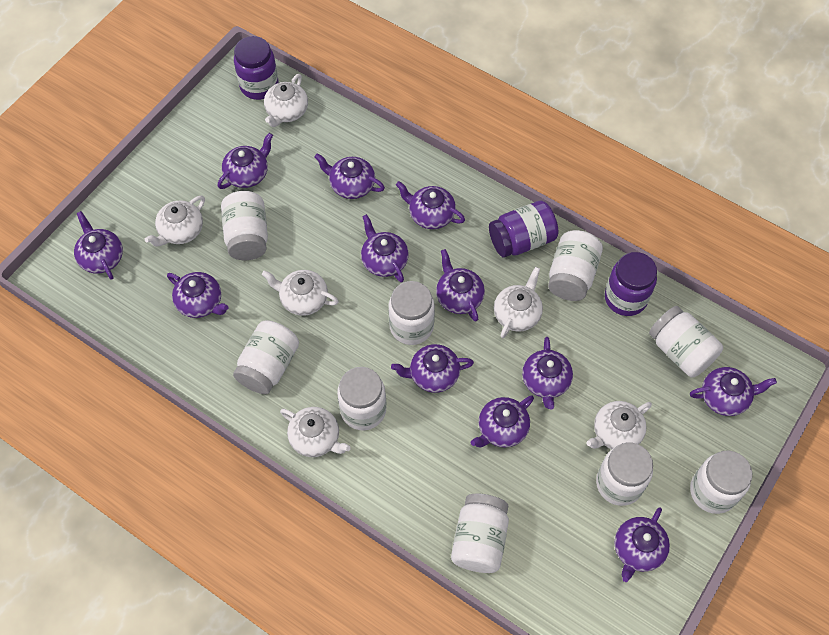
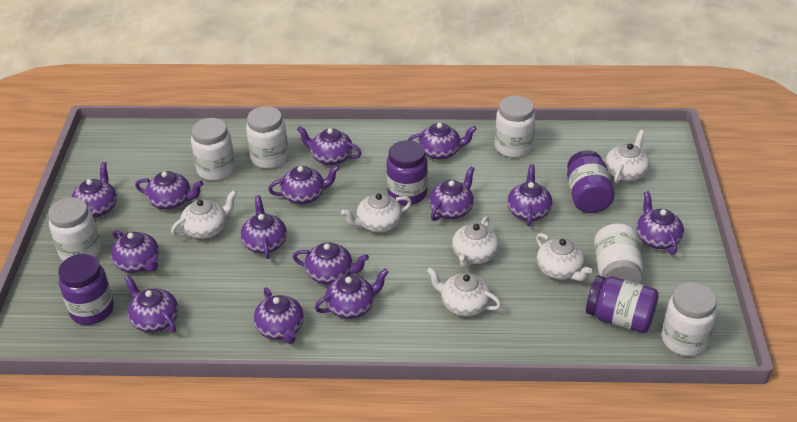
purple jar: [234,36,279,100] [489,201,558,257] [605,252,657,316] = 3 -> [58,254,114,325] [386,140,428,205] [567,150,614,213] [586,275,659,333] = 4
purple teapot: [74,211,123,280] [167,272,229,318] [218,133,273,189] [315,153,385,199] [361,214,409,283] [391,344,474,393] [396,181,465,229] [436,249,485,322] [470,395,534,448] [522,337,573,409] [614,508,670,582] [690,367,777,416] = 12 -> [72,162,117,217] [111,230,159,273] [124,275,178,333] [135,171,203,210] [240,195,287,259] [254,287,304,344] [268,165,339,204] [293,242,369,284] [297,126,361,165] [315,269,389,319] [408,123,477,160] [429,167,475,221] [507,164,553,226] [636,191,684,255] = 14
white jar: [221,191,268,260] [233,320,299,394] [337,367,386,430] [389,281,435,345] [451,493,509,573] [548,230,603,301] [596,442,653,506] [649,306,723,377] [690,450,752,514] = 9 -> [48,197,101,261] [191,118,235,181] [246,106,288,169] [495,96,535,158] [594,223,643,284] [662,282,717,356] = 6

